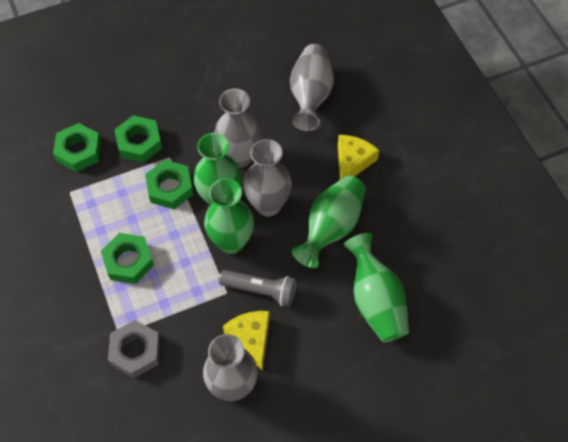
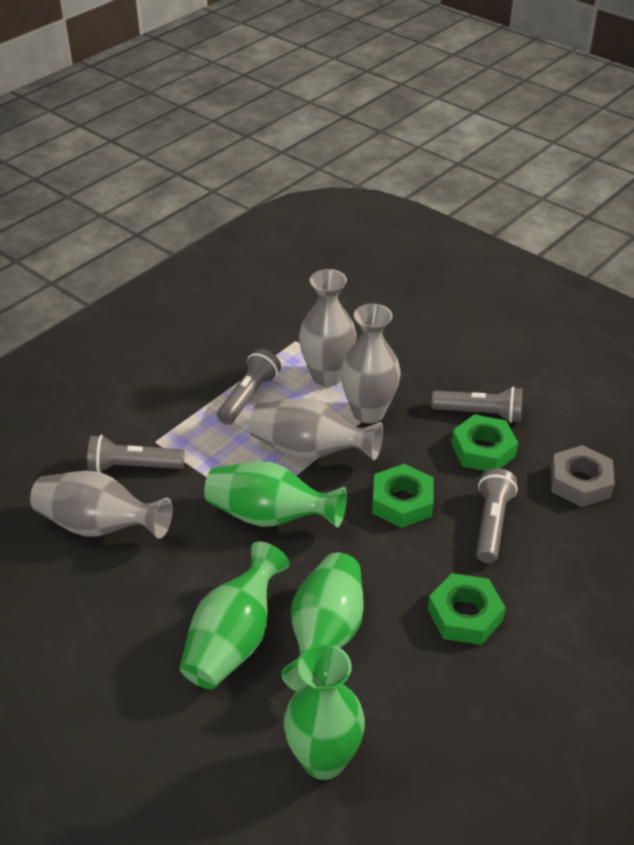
green nut: [53,123,101,172] [101,233,154,284] [114,115,162,163] [145,160,193,209] = 4 -> [372,464,434,528] [428,573,506,645] [451,414,518,471] = 3
grey flashlight: [219,270,297,307] = 1 -> [87,435,185,472] [217,349,281,425] [432,387,523,423] [476,468,518,563] = 4
yellow cheese: [223,311,270,371] [338,135,379,179] = 2 -> none = 0

